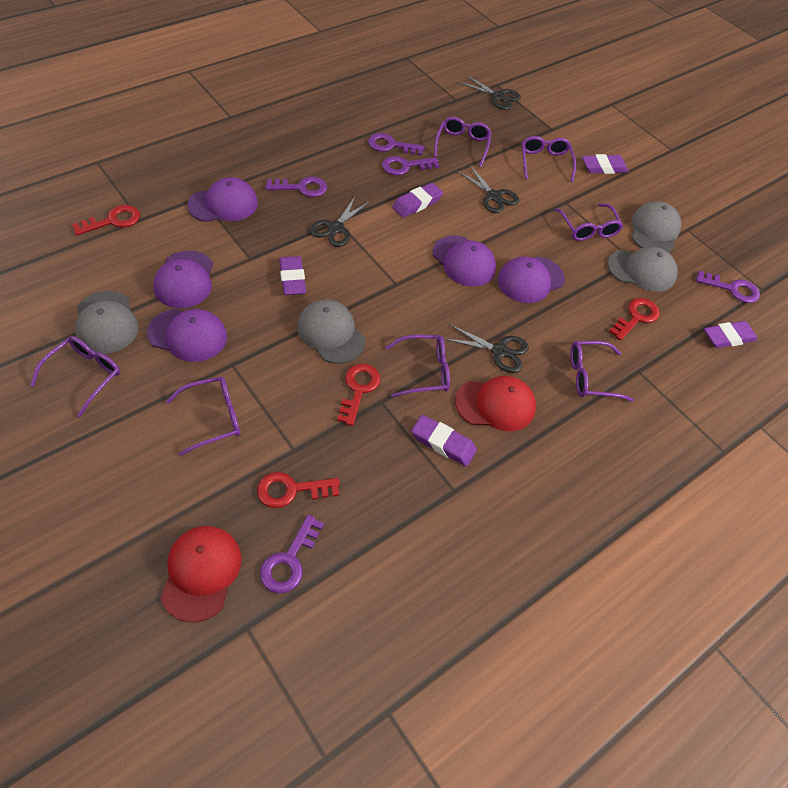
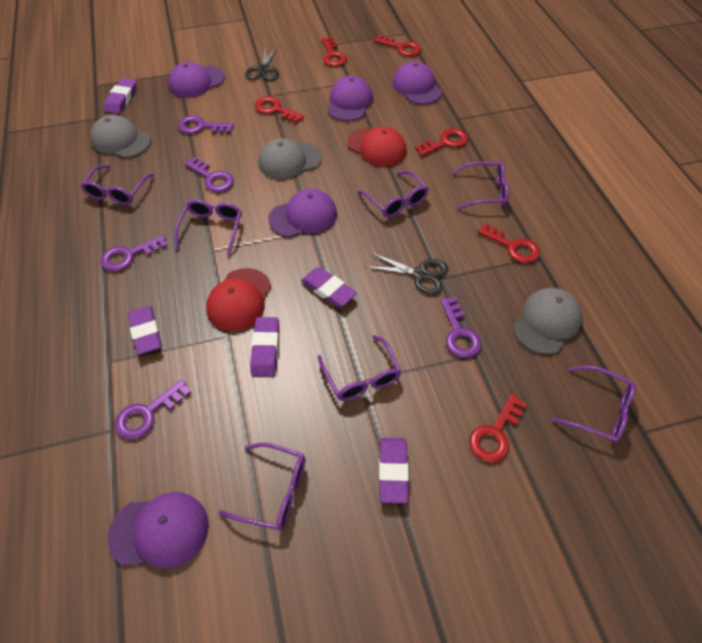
black scissors: [310,195,370,247] [444,324,529,373] [457,165,519,213] [458,75,521,110] = 4 -> [245,45,279,81] [366,252,448,295] = 2
grey cap: [75,291,138,354] [297,299,366,364] [607,247,678,292] [631,201,681,253] = 4 -> [90,115,151,158] [258,138,322,179] [513,288,583,354] = 3
red key: [72,205,140,236] [257,472,340,508] [337,364,381,426] [609,298,660,341] = 4 -> [255,97,304,123] [321,37,347,67] [374,35,421,56] [415,128,468,156] [469,394,527,462] [477,223,540,263] = 6

